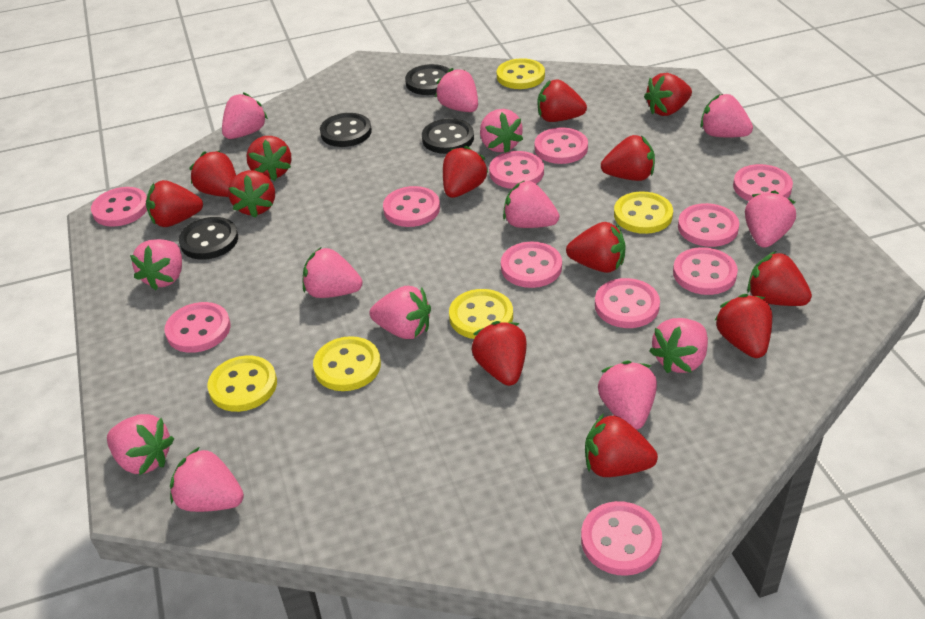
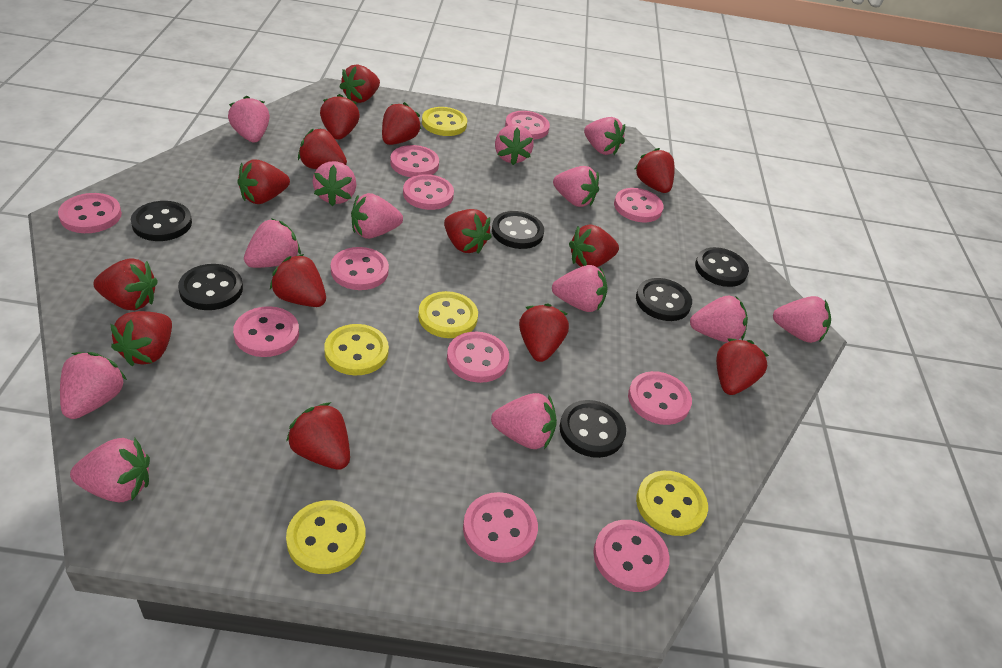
black button: [179,217,238,260] [320,113,372,147] [405,64,450,95] [422,119,474,154] = 4 -> [131,201,192,241] [178,264,243,310] [492,211,544,249] [559,400,626,458] [636,278,692,321] [695,247,749,287] = 6
red strawberry: [146,180,203,227] [189,151,236,197] [228,170,275,218] [246,136,292,181] [443,146,488,198] [472,321,527,386] [538,79,587,122] [566,222,625,273] [585,413,658,477] [601,135,655,181] [644,73,692,116] [714,294,772,358] [747,251,812,306] = 13 -> [93,258,158,310] [110,311,172,366] [237,160,290,204] [270,254,326,307] [286,402,350,470] [298,128,347,169] [320,94,360,140] [340,64,380,103] [382,102,421,145] [444,209,492,254] [519,303,569,362] [569,224,619,267] [635,148,675,193] [716,338,769,395] = 14

